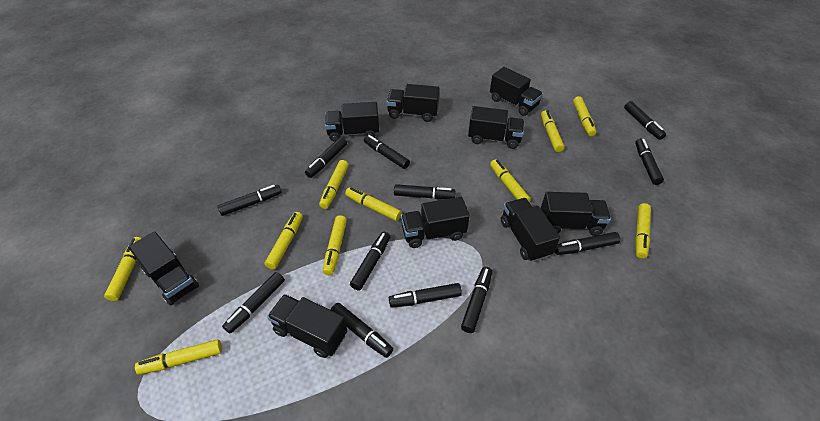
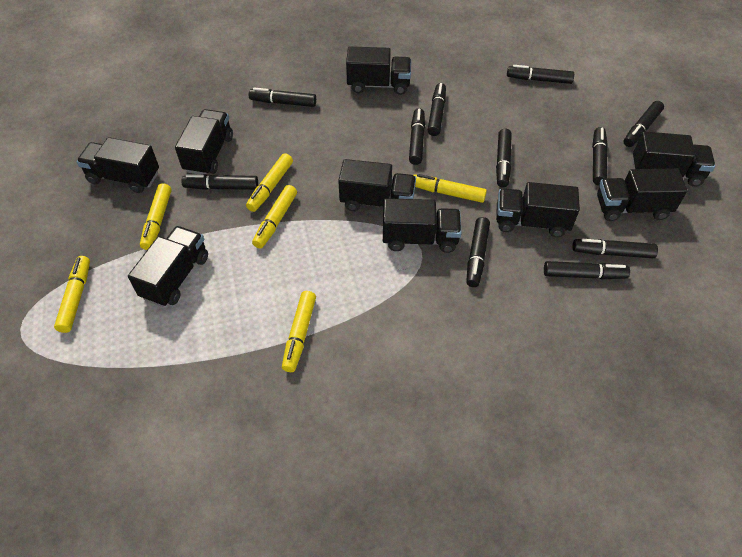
black marker: [217,185,282,216] [222,272,285,334] [305,137,347,178] [331,303,393,358] [350,232,390,291] [364,135,410,169] [389,283,462,308] [394,184,456,199] [461,267,492,333] [555,232,620,255] [624,101,666,140] [635,138,664,185] = 12 -> [181,174,258,190] [249,88,316,107] [409,108,425,165] [428,83,446,136] [466,217,490,287] [496,128,512,187] [507,65,574,84] [544,261,630,279] [572,239,658,258] [592,127,608,185] [624,101,664,147] = 11
yellow marker: [104,237,142,301] [135,339,222,375] [265,212,303,270] [319,160,349,209] [323,215,347,275] [345,187,402,221] [490,159,531,202] [541,110,565,152] [573,96,596,136] [635,203,651,258] = 10 -> [54,256,90,333] [140,183,171,250] [246,153,293,212] [252,185,297,248] [282,291,316,372] [414,174,487,203] = 6

